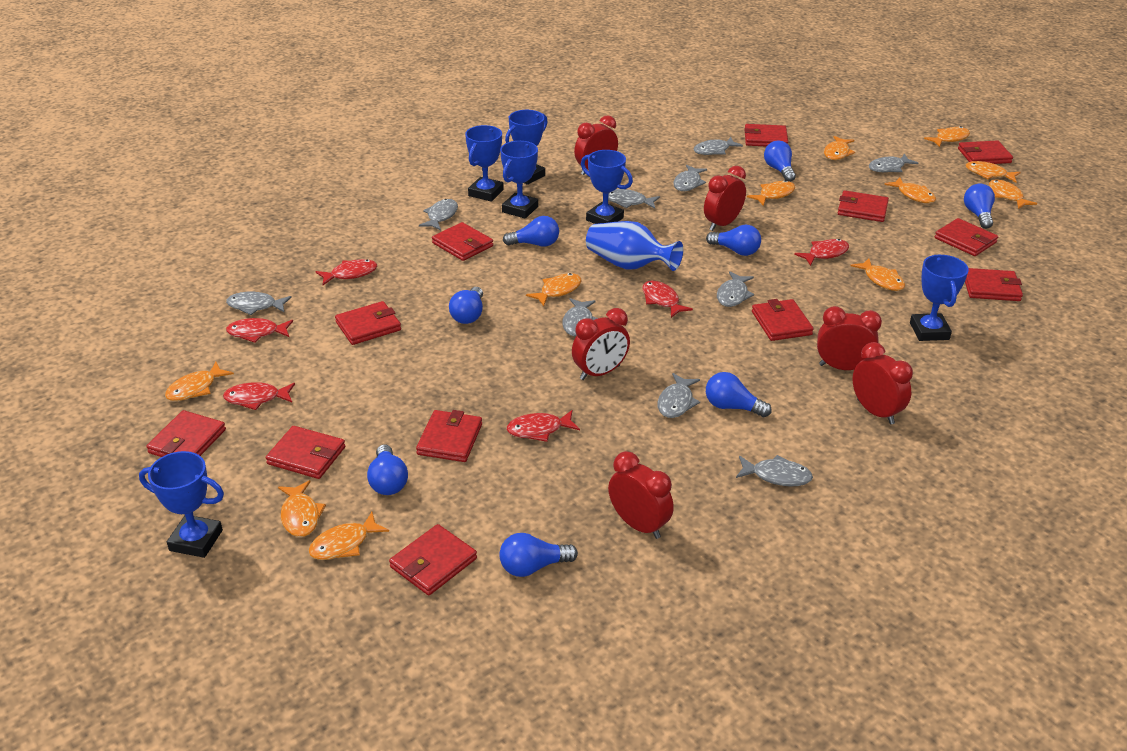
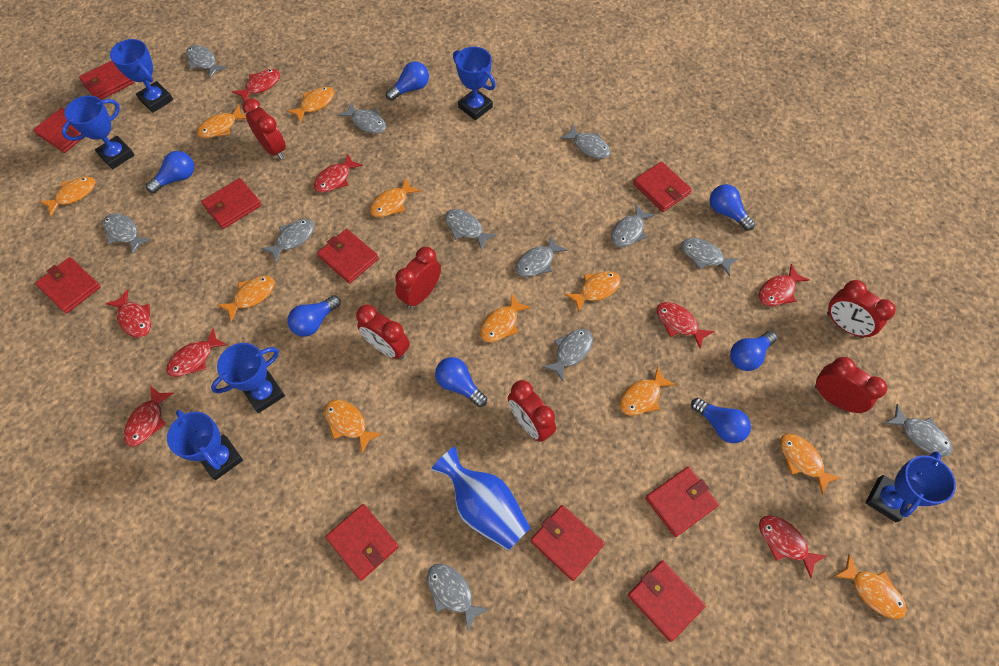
blue light bulb: [367,444,408,495] [449,287,483,324] [499,533,578,577] [503,216,559,247] [706,225,761,256] [706,372,772,417] [764,140,796,182] [964,183,995,229] = 8 -> [146,151,194,193] [287,295,341,337] [386,62,429,101] [435,357,487,407] [691,398,751,443] [710,184,755,231] [730,331,777,371] = 7
grey fish: [226,292,292,315] [419,199,458,230] [562,298,598,336] [608,189,660,209] [658,373,700,418] [673,165,707,191] [693,137,743,155] [717,271,754,307] [736,455,813,487] [869,154,918,172] = 10 -> [103,213,152,255] [186,45,227,78] [261,219,314,263] [338,102,386,134] [427,564,490,631] [445,209,497,250] [516,235,568,277] [543,329,593,381] [560,125,610,159] [611,204,655,247] [681,238,739,277] [884,404,952,457] = 12
red fish: [223,382,295,410] [226,318,293,343] [316,259,377,285] [507,410,580,442] [642,281,693,318] [794,239,849,266] = 6 -> [105,289,151,337] [124,386,174,447] [166,329,227,377] [232,69,280,101] [314,153,363,193] [656,302,714,348] [759,264,810,306] [759,516,826,578] = 8
red wallet: [146,410,226,457] [266,426,345,479] [335,301,401,345] [389,524,477,596] [416,410,482,462] [432,222,493,261] [744,124,788,147] [752,299,814,341] [838,190,889,222] [935,218,998,256] [958,140,1013,164] [965,268,1023,301] = 12 -> [33,108,82,153] [35,257,101,314] [79,61,135,100] [201,178,262,229] [317,229,379,284] [325,504,399,581] [531,505,605,581] [628,560,706,642] [633,162,692,212] [645,467,719,537] = 10

